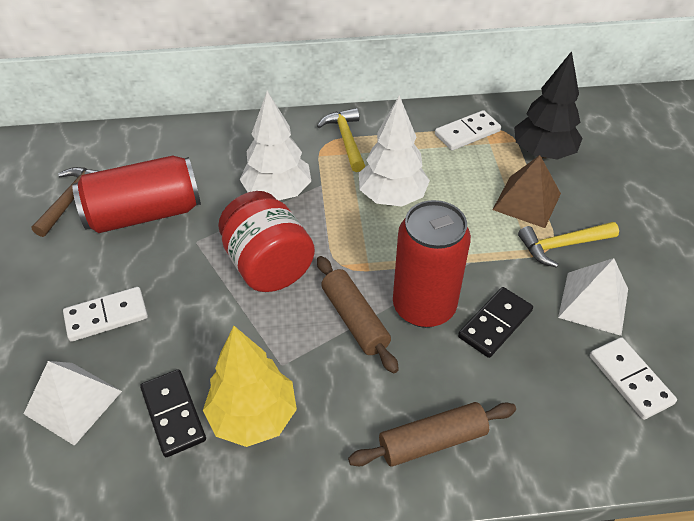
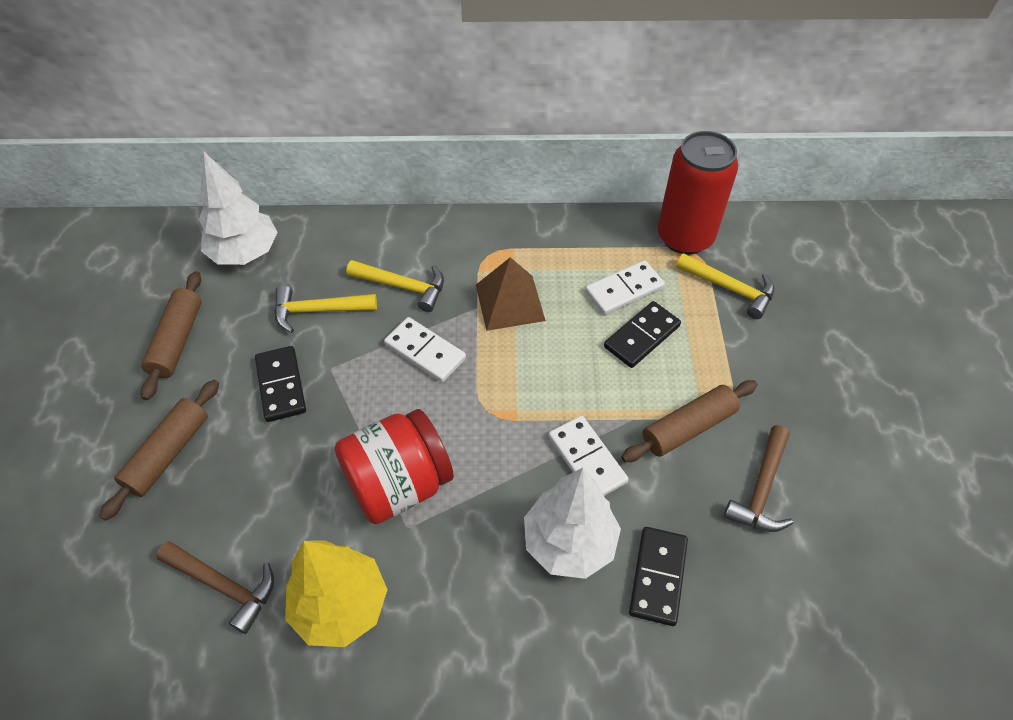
black domino: [140,369,206,457] [458,287,533,358] = 2 -> [255,346,306,422] [604,301,681,368] [629,527,688,626] = 3
black tree: [514,51,583,160] = 1 -> none = 0
brown hammer: [31,167,98,237] = 1 -> [156,541,274,634] [724,425,793,532] = 2
brown rolling pin: [317,256,399,373] [348,402,516,466] = 2 -> [99,380,219,521] [141,271,201,400] [621,380,757,462] = 3
red can: [72,155,201,233] [393,200,471,328] = 2 -> [657,131,738,255] = 1
white pyramid: [24,361,122,446] [558,258,628,336] = 2 -> none = 0
yellow hammer: [317,108,365,172] [518,222,619,268] = 2 -> [274,285,377,333] [346,260,444,312] [676,253,774,319] = 3

